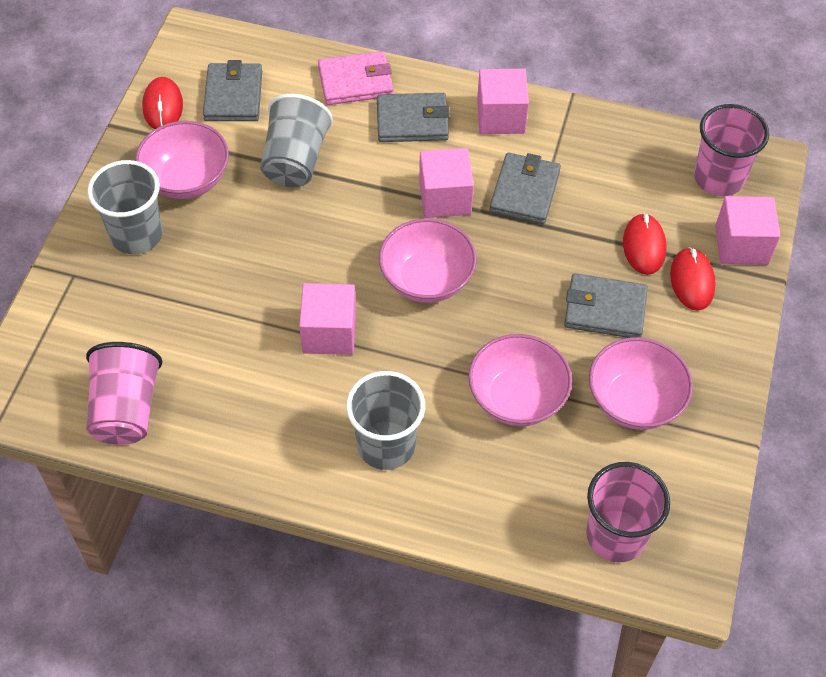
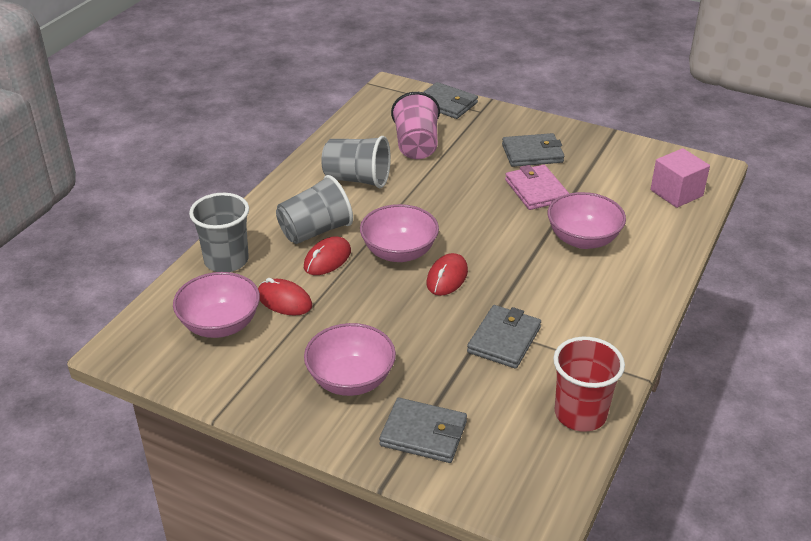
pink cube: [299,283,356,355] [419,148,474,218] [477,69,529,134] [715,196,780,265] = 4 -> [650,148,710,208] = 1
pink cup: [86,342,163,445] [586,462,670,562] [694,104,769,196] = 3 -> [391,92,440,159] = 1
red cup: none = 0 -> [553,337,625,432] = 1

